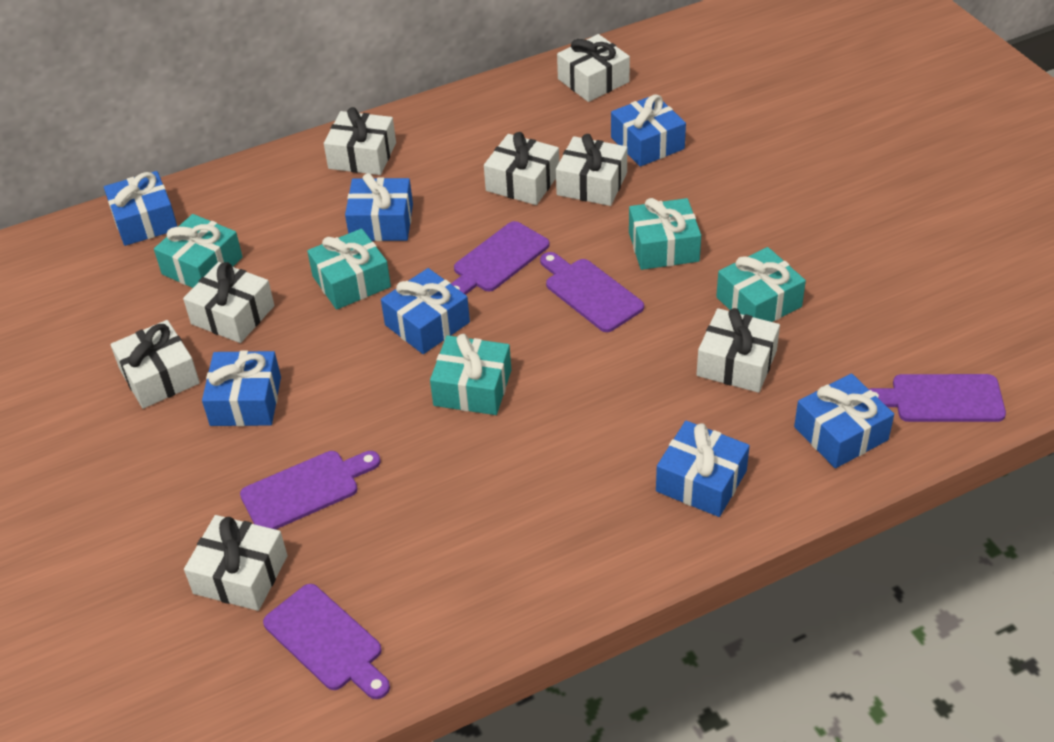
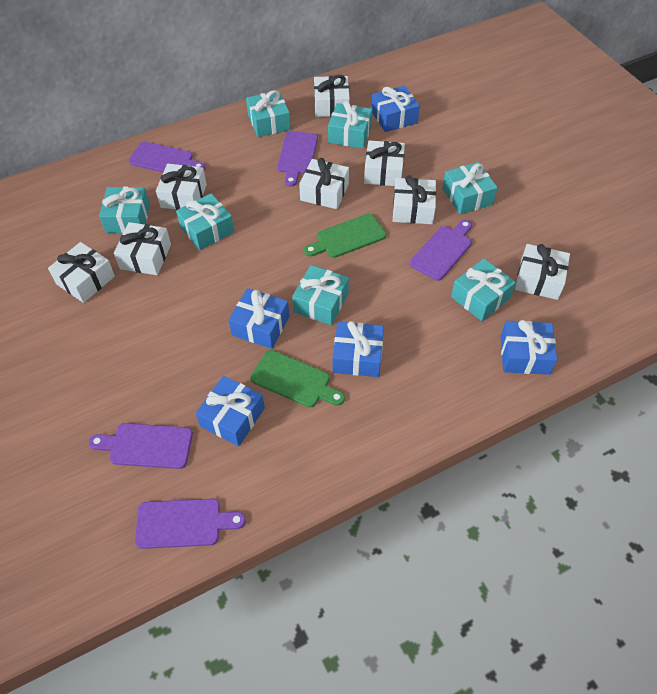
blue gift: [104,171,178,246] [202,350,281,426] [345,173,413,241] [381,268,470,354] [611,94,686,167] [656,421,750,517] [794,373,894,468] = 7 -> [196,376,265,446] [229,288,289,349] [333,321,384,377] [371,86,420,132] [500,320,557,375] = 5
green cutting board: none = 0 -> [250,350,345,407] [304,213,386,258] = 2
turquoise gift: [154,214,243,288] [307,229,391,310] [430,334,511,415] [629,198,701,270] [716,247,806,322] = 5 -> [99,186,150,233] [176,193,234,250] [246,90,291,137] [292,265,349,325] [328,101,372,149] [442,162,498,215] [451,259,516,321] = 7

